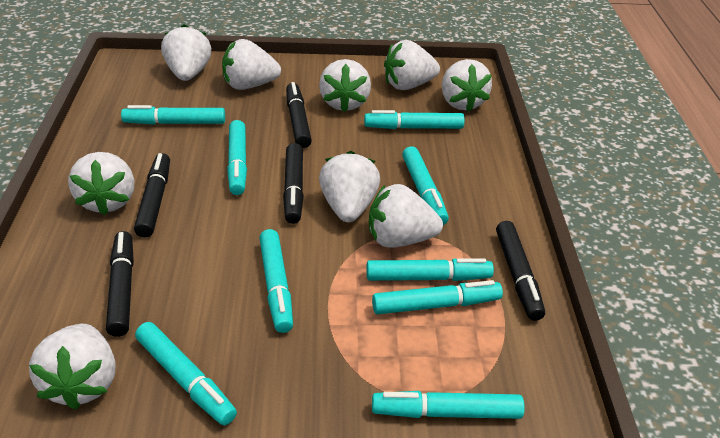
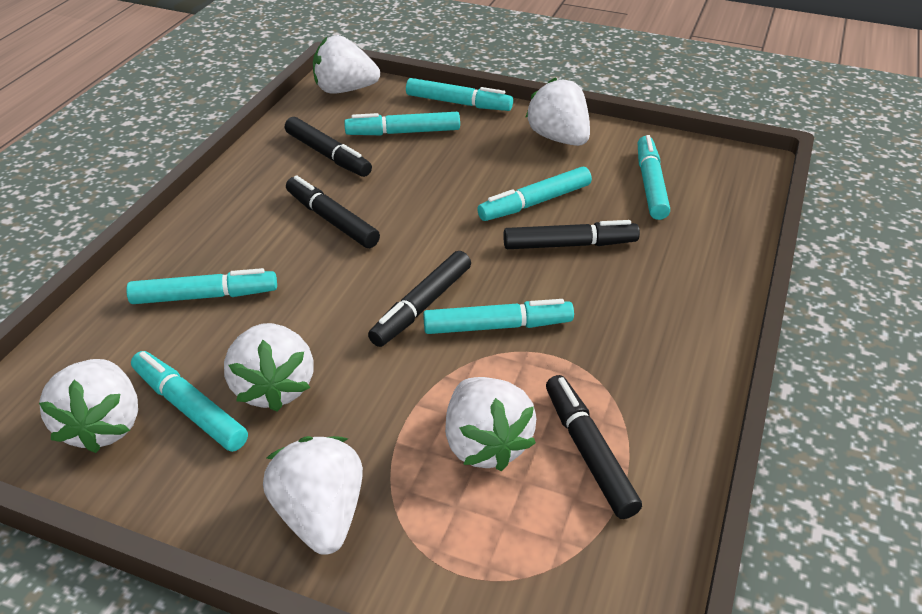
turquoise marker: [121,105,225,125] [135,322,237,425] [227,120,247,195] [259,229,293,333] [364,110,465,129] [366,258,494,281] [372,280,503,315] [372,391,525,419] [402,146,449,225] = 9 -> [126,268,277,304] [131,351,248,452] [344,112,460,135] [406,78,513,111] [423,299,574,334] [477,167,592,221] [637,135,670,220] = 7
white strawberry: [29,324,115,410] [68,152,134,215] [161,24,211,81] [222,39,281,90] [319,59,371,112] [319,151,380,222] [369,184,443,248] [384,40,440,90] [442,59,492,112] = 9 -> [39,359,138,453] [224,323,314,412] [263,436,363,555] [313,35,380,94] [445,377,536,471] [525,77,590,146] = 6

